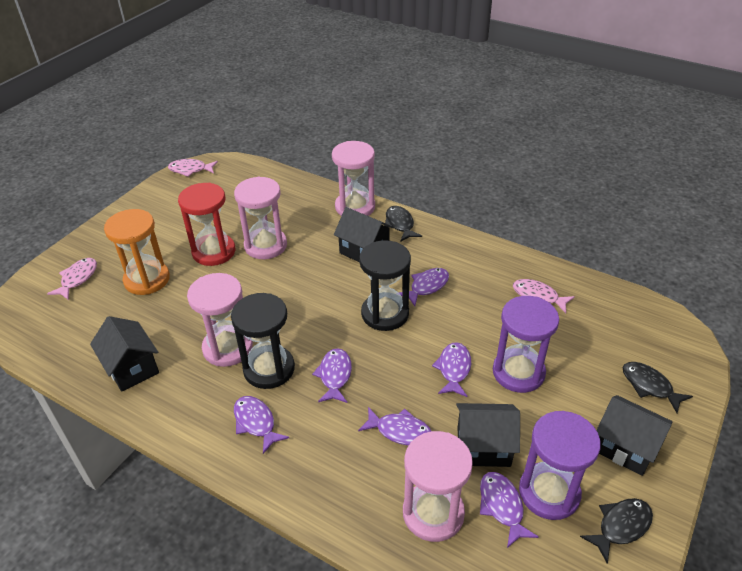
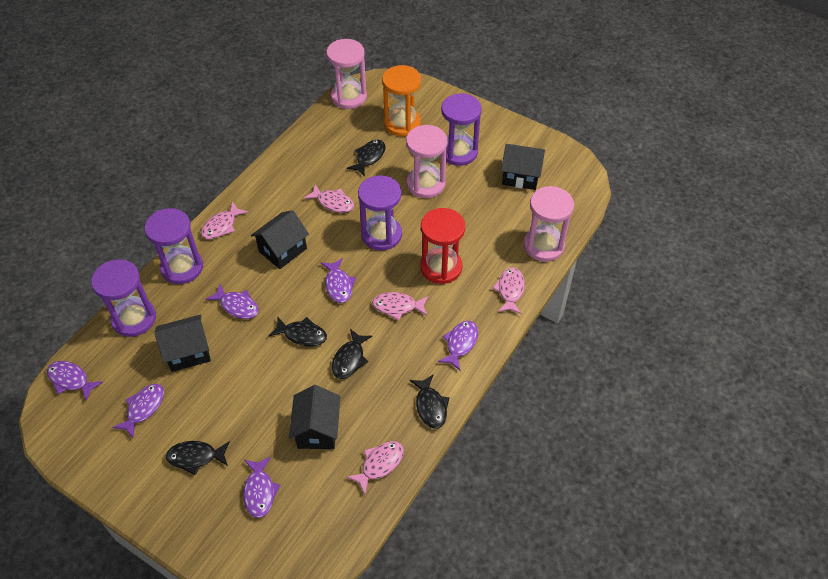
black fish: [384,206,422,241] [580,498,653,564] [622,362,693,413] = 3 -> [166,441,230,475] [269,317,327,346] [332,329,372,379] [347,140,385,176] [409,375,450,429] = 5
black hourglass: [231,293,295,389] [359,240,411,331] = 2 -> none = 0
pink fish: [47,258,97,300] [168,159,218,177] [513,279,575,313] = 3 -> [201,201,248,239] [304,184,354,213] [347,441,404,495] [372,292,429,321] [492,267,525,314] = 5
pink hourglass: [187,273,253,367] [234,176,287,259] [332,141,375,216] [403,431,473,542] = 4 -> [326,39,367,109] [406,125,447,198] [523,186,574,262] = 3
purple hourglass: [493,296,559,393] [519,411,601,520] = 2 -> [91,259,156,337] [145,208,203,284] [358,175,402,251] [440,93,482,166] = 4

